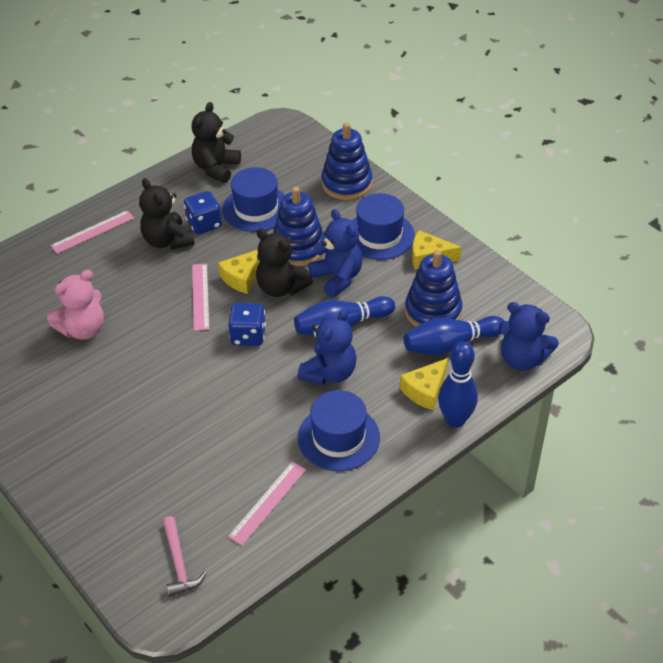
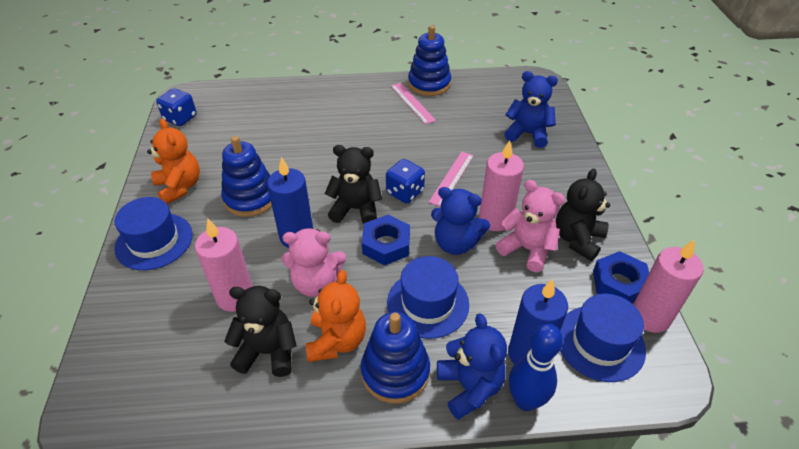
blue bowling pin: [294,296,395,336] [404,316,504,355] [438,341,478,428] = 3 -> [509,324,563,411] = 1
blue candle: none = 0 -> [267,157,313,248] [508,279,568,364] = 2
blue nut: none = 0 -> [362,215,410,265] [593,251,649,303] = 2
orange teddy bear: none = 0 -> [147,119,200,204] [306,270,366,362] = 2
pink candle: none = 0 -> [195,219,253,312] [479,140,524,231] [633,239,704,333] = 3
pink hammer: [163,516,206,597] = 1 -> none = 0
pink ruler: [50,210,134,254] [192,263,209,331] [228,462,306,546] = 3 -> [391,83,436,124] [429,152,474,207] = 2
pink teddy bear: [47,270,104,340] = 1 -> [282,228,346,297] [496,180,565,272] = 2
yellow cheese: [218,250,259,294] [400,358,448,410] [412,230,461,270] = 3 -> none = 0

